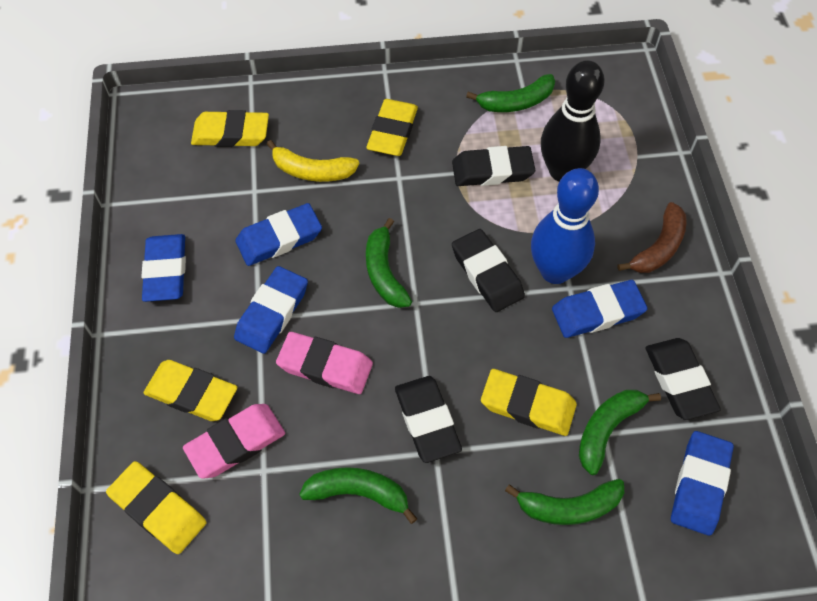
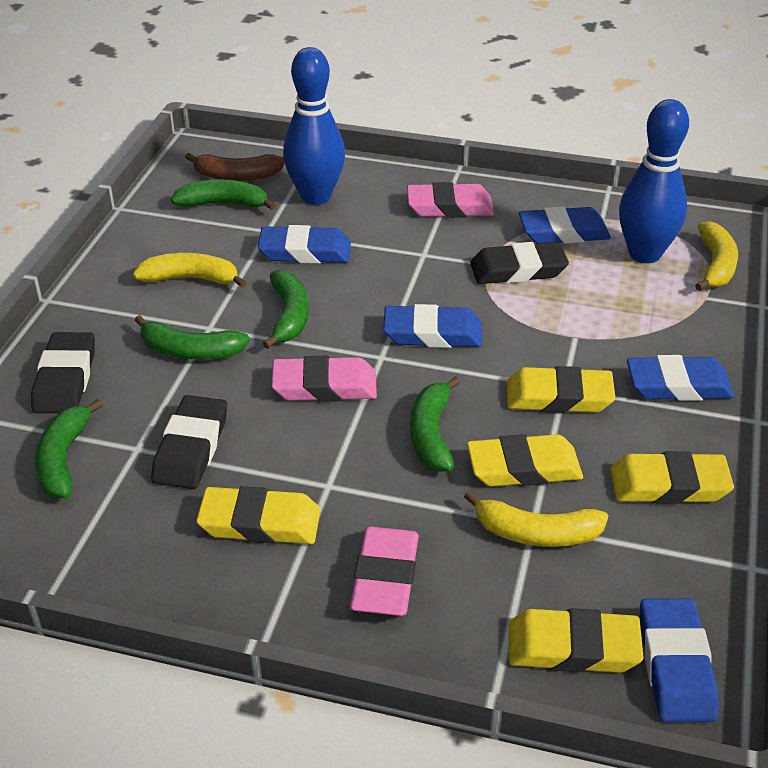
black bowling pin: [541,60,605,182] = 1 -> none = 0
black eraser: [395,376,462,463] [452,146,535,186] [452,229,525,312] [645,338,721,420] = 4 -> [31,332,95,413] [151,395,227,489] [470,242,569,284] = 3
blue bowling pin: [531,168,599,284] = 1 -> [283,47,345,205] [619,99,689,263] = 2
pink eraser: [183,404,285,479] [276,332,373,394] = 2 -> [271,356,377,402] [350,527,419,616] [407,182,494,218] = 3
yellow banana: [267,140,359,182] = 1 -> [133,253,247,288] [464,491,608,547] [695,221,738,291] = 3

